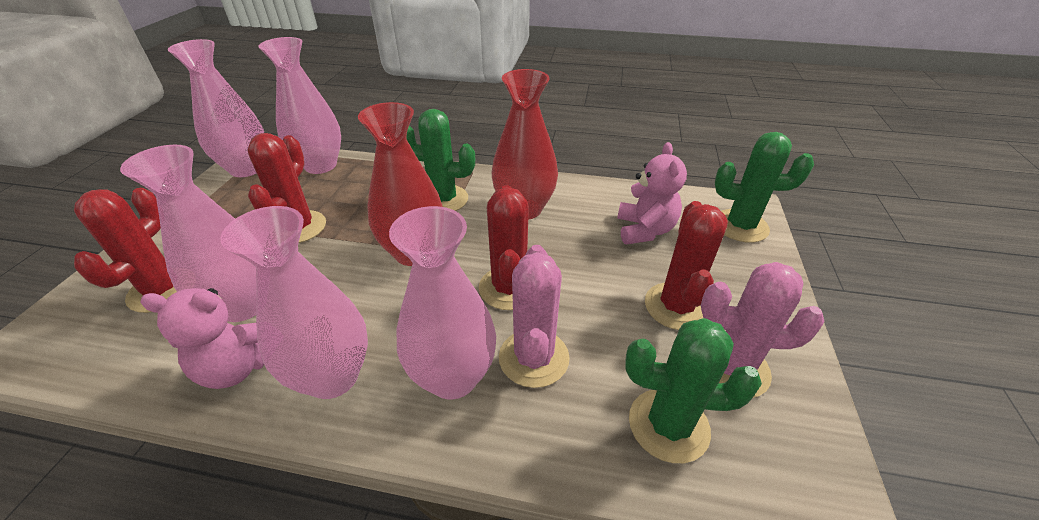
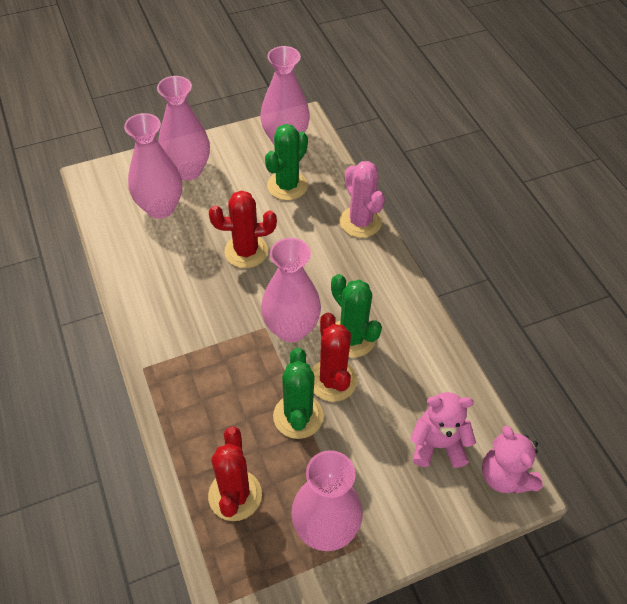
pink cactus: [499,245,570,388] [701,262,825,398] = 2 -> [340,161,385,238] = 1
red cactus: [74,188,177,313] [248,133,326,243] [479,185,529,310] [645,201,728,330] = 4 -> [208,427,262,521] [209,191,277,268] [311,312,357,402] = 3
red vase: [358,102,443,266] [492,69,558,220] = 2 -> none = 0

